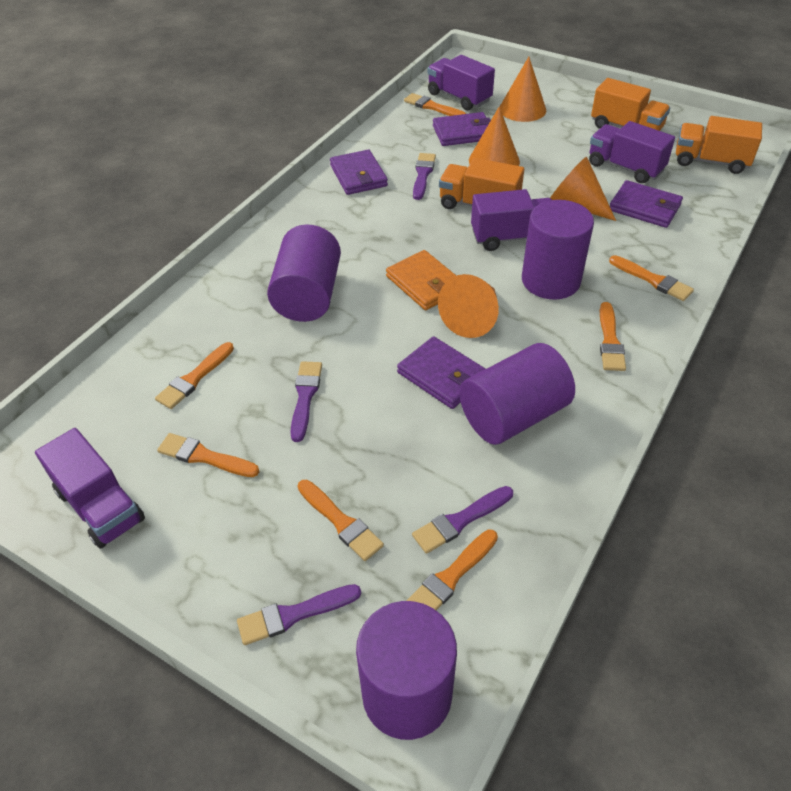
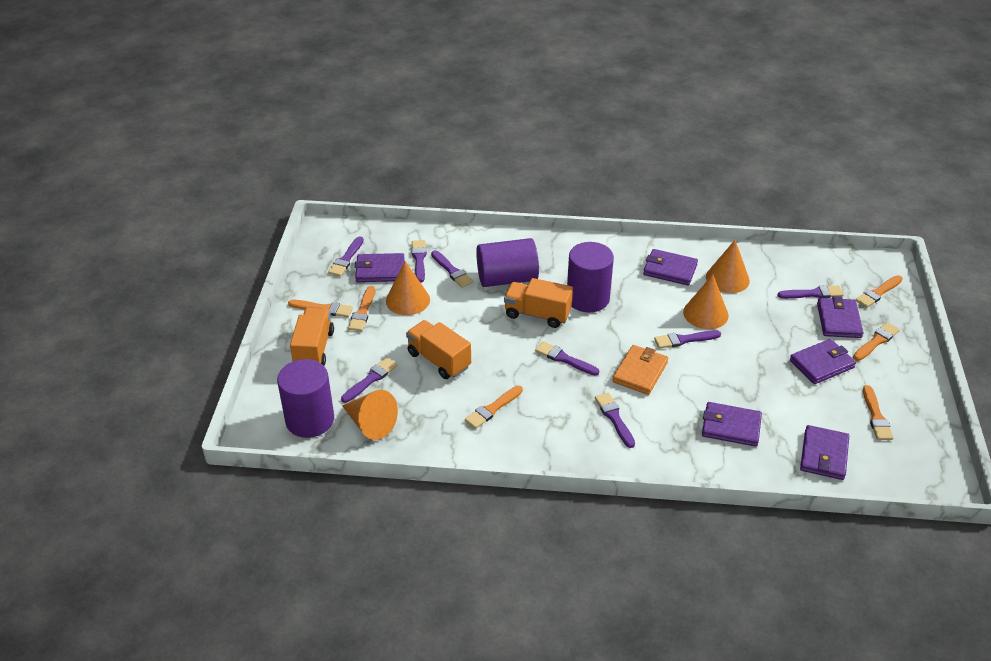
orange brush: [155,342,234,409] [157,433,259,477] [298,480,384,561] [404,93,466,116] [406,529,498,610] [600,302,626,371] [609,255,694,301] = 7 -> [288,300,353,317] [348,286,375,331] [465,386,523,429] [853,322,900,361] [855,275,903,308] [863,385,893,440] = 6
purple brush: [237,584,361,645] [290,361,322,442] [412,486,513,554] [413,153,436,200] = 4 -> [328,236,364,276] [341,358,397,403] [412,240,427,283] [431,250,473,288] [535,341,599,376] [595,393,635,448] [654,330,721,349] [777,285,843,299] = 8
purple cylinder: [267,224,341,322] [356,601,457,740] [459,343,575,445] [522,200,594,300] = 4 -> [277,359,334,438] [476,238,539,287] [567,242,614,312] = 3
purple truck: [35,428,145,549] [427,55,495,110] [471,189,552,251] [589,121,675,183] = 4 -> none = 0
purple wallet: [330,150,388,195] [397,336,486,409] [433,112,491,146] [610,180,683,228] = 4 -> [355,253,405,282] [643,249,698,286] [702,402,762,447] [790,339,856,384] [800,425,849,480] [817,296,863,338] = 6

